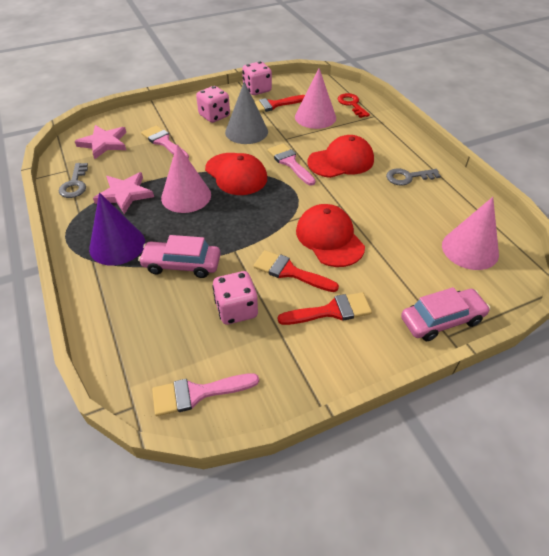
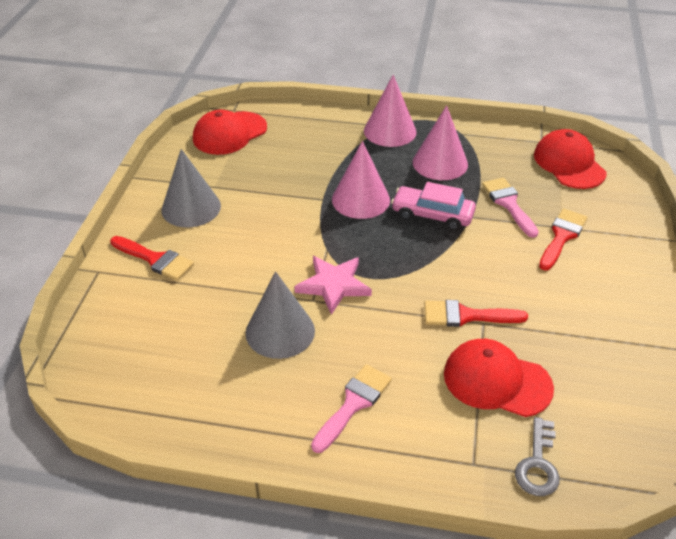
grey cone: [225,82,268,144] = 1 -> [161,149,221,227] [246,271,315,359] = 2
grey key: [59,163,88,198] [386,168,441,186] = 2 -> [515,417,560,496] = 1
pink brush: [141,125,189,159] [152,373,259,416] [268,143,316,186] = 3 -> [311,364,392,453] [482,177,539,238] = 2
pink car: [138,235,221,278] [401,287,490,341] = 2 -> [391,182,476,231] = 1
pink dice: [196,86,230,123] [212,271,258,325] [242,61,272,95] = 3 -> none = 0
pink star: [75,125,126,159] [93,172,154,214] = 2 -> [294,256,372,315] = 1
purple cone: [89,192,145,266] = 1 -> none = 0
red key: [338,93,370,118] = 1 -> none = 0

